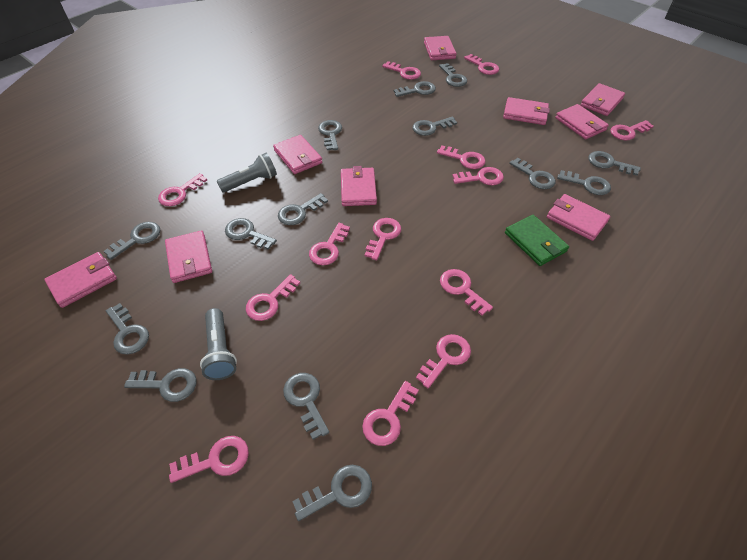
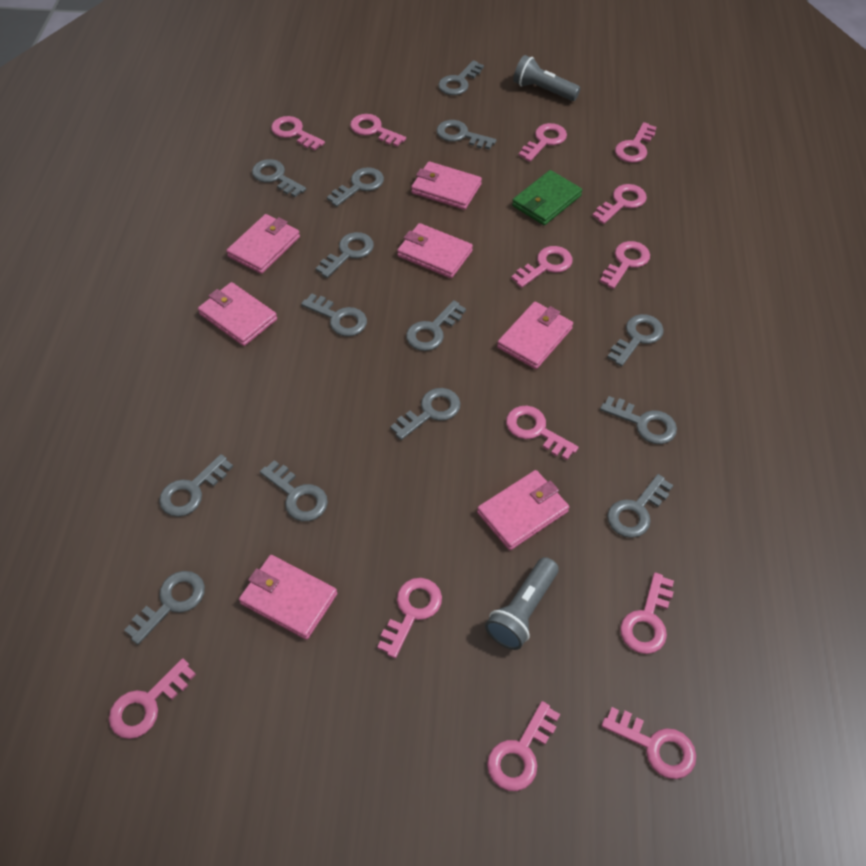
pink wallet: [44,252,117,308] [165,230,212,283] [273,135,322,174] [341,166,377,206] [424,36,456,60] [503,97,550,125] [547,194,610,241] [555,104,609,139] [581,83,625,116] = 9 -> [198,282,277,346] [226,214,300,274] [239,555,337,640] [397,223,473,278] [411,161,482,210] [477,470,569,550] [497,302,573,369] = 7

